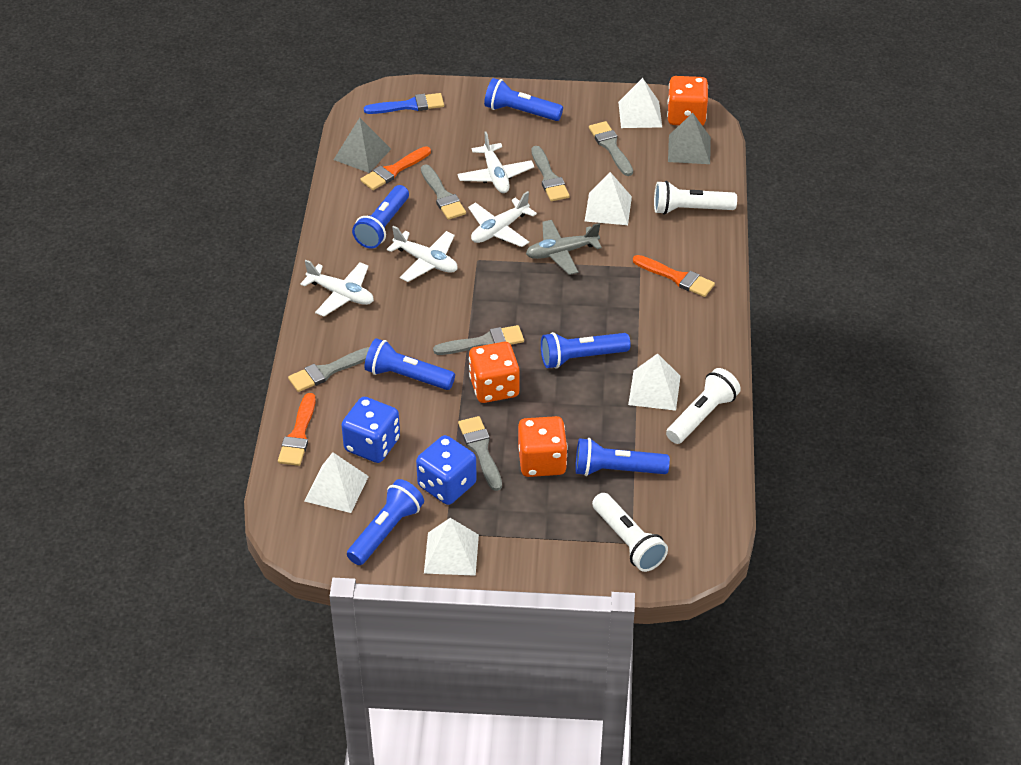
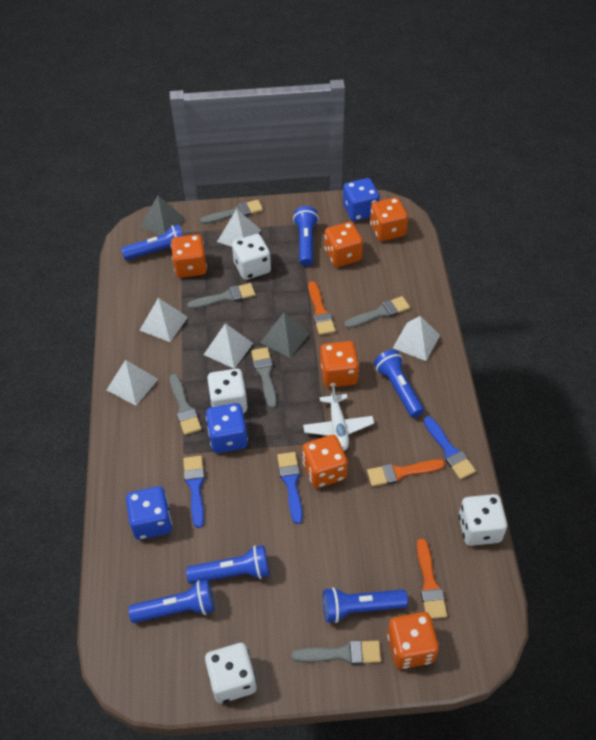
blue brush: [364,93,444,114] = 1 -> [183,456,205,528] [277,452,303,524] [424,416,476,480] = 3
blue dice: [342,397,400,463] [416,435,477,505] = 2 -> [126,486,172,540] [206,403,248,453] [343,178,380,221] = 3
grey plane: [526,220,602,275] = 1 -> none = 0
orange dice: [469,342,520,403] [518,416,568,477] [667,76,708,126] = 3 -> [171,234,207,278] [303,435,348,488] [320,341,359,388] [324,222,363,267] [370,197,408,241] [387,612,439,669] = 6
white dice: none = 0 -> [205,643,257,703] [207,369,248,413] [232,234,271,280] [459,494,507,546] = 4
white flashlight: [592,493,668,572] [654,181,737,215] [666,368,741,444] = 3 -> none = 0
white plane: [300,260,374,317] [387,226,458,282] [457,131,534,193] [468,191,537,247] = 4 -> [303,385,374,451] = 1

